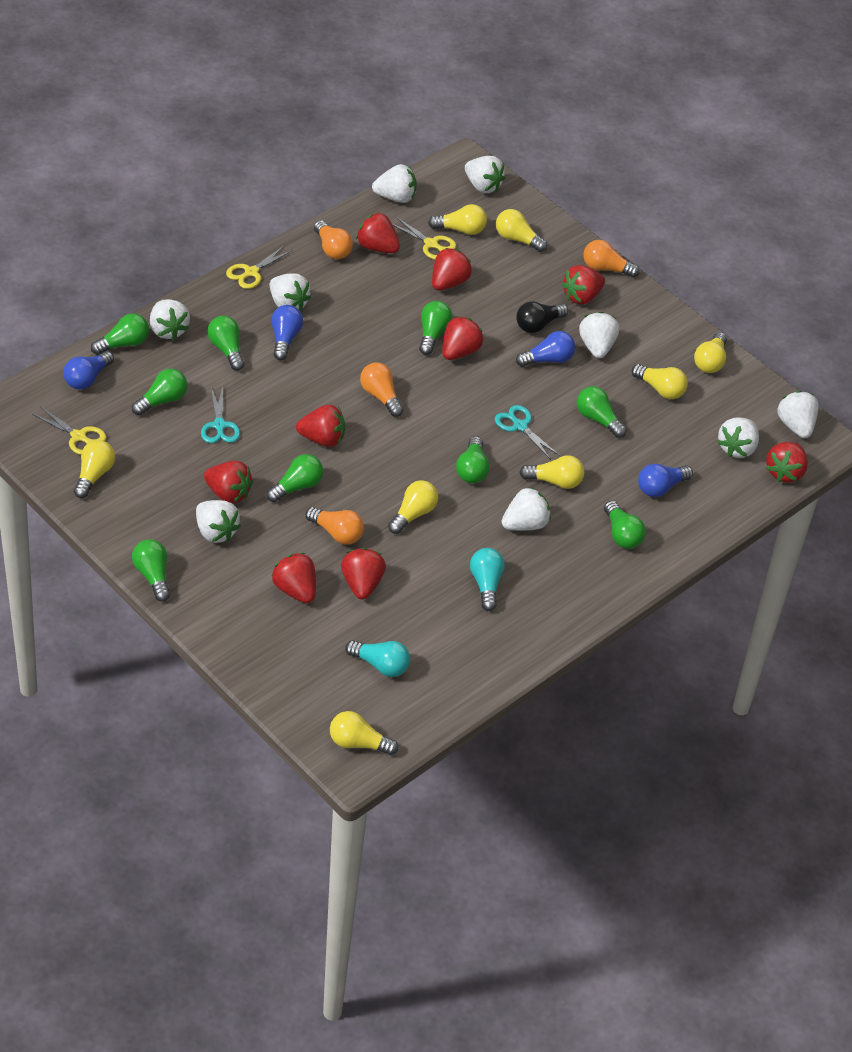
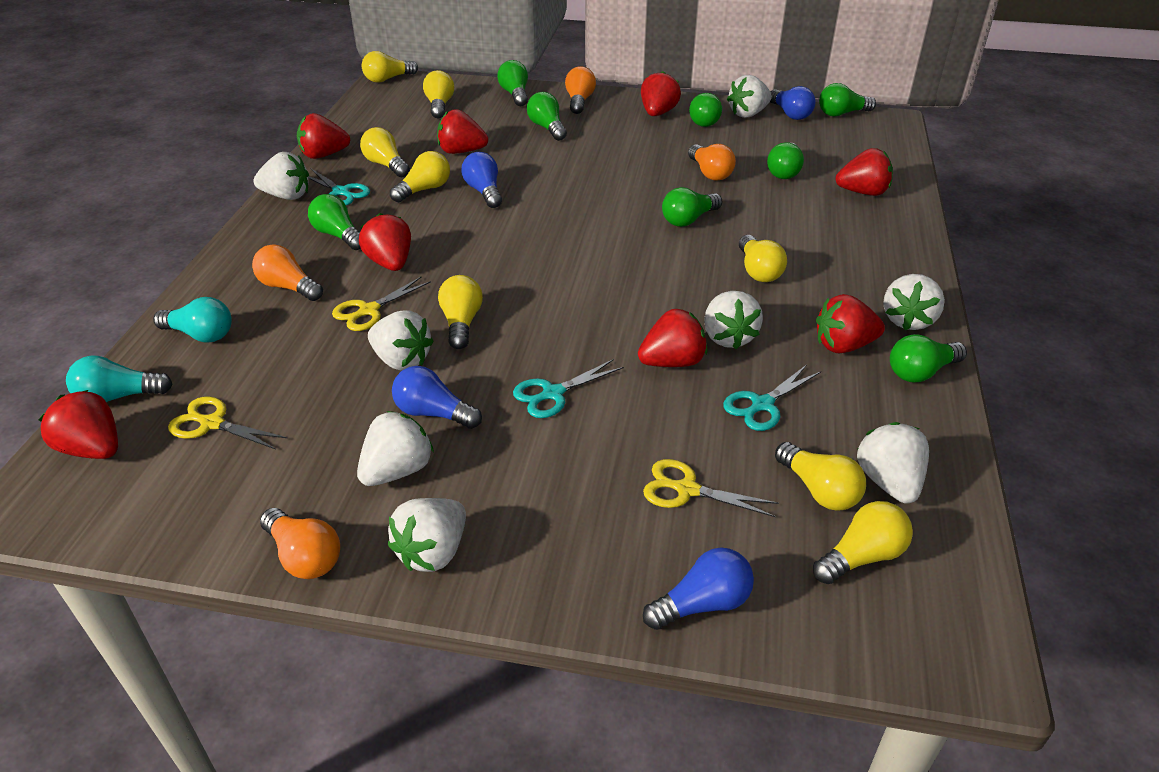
black light bulb: [516,301,568,333] = 1 -> none = 0
green light bulb: [91,313,149,355] [132,369,187,416] [132,539,170,602] [207,316,245,371] [267,454,323,502] [419,301,453,355] [456,436,490,483] [577,386,627,438] [604,501,646,549] = 9 -> [308,194,361,250] [497,60,528,106] [527,92,567,141] [662,187,722,227] [689,93,722,127] [767,142,804,179] [819,83,876,117] [890,334,967,383] = 8
red strawberry: [204,461,253,504] [272,553,316,603] [296,405,345,447] [341,548,386,599] [356,213,400,253] [432,248,472,290] [442,316,483,360] [562,265,605,305] [766,442,808,482] = 9 -> [39,390,118,459] [297,113,350,159] [359,213,411,271] [437,109,488,154] [638,309,707,367] [641,71,681,116] [816,294,885,354] [835,148,893,196] = 8
turquoise scissors: [201,386,240,443] [495,405,560,460] = 2 -> [308,168,370,205] [513,359,624,418] [723,365,821,431] = 3
white strawberry: [150,299,190,340] [196,500,241,543] [270,273,311,311] [372,164,417,203] [465,156,505,193] [501,487,551,531] [579,312,619,358] [718,418,759,458] [777,391,819,438] = 9 -> [253,152,309,200] [357,411,434,486] [368,310,434,371] [388,498,466,572] [704,291,763,349] [727,75,772,118] [857,422,929,504] [883,274,945,330] = 8

